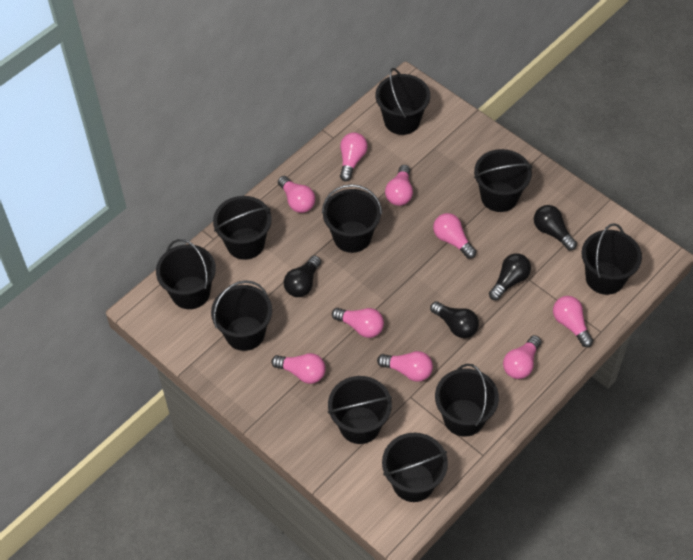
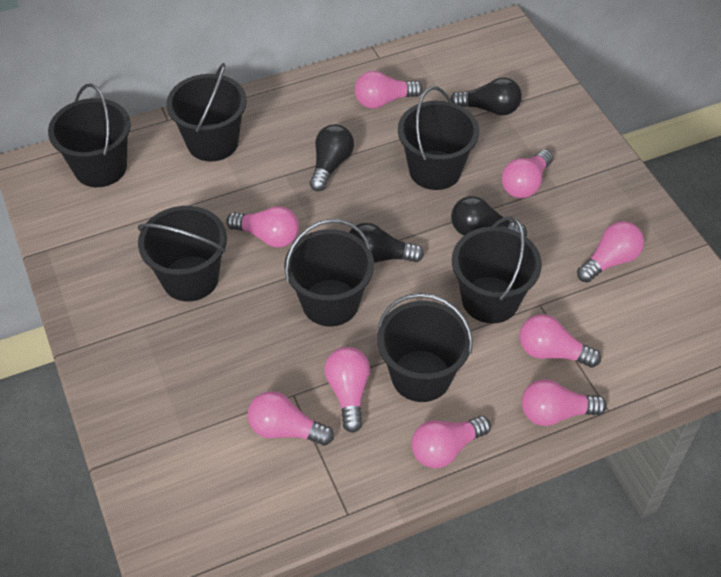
black bucket: [156,239,216,309] [211,280,272,351] [213,196,272,260] [322,184,382,253] [328,376,392,444] [376,68,430,135] [382,433,448,502] [435,364,499,437] [474,149,532,212] [581,223,642,295] = 10 -> [48,84,131,187] [138,206,227,301] [166,63,247,162] [284,219,374,327] [377,293,473,402] [398,87,479,190] [452,216,542,324] = 7

